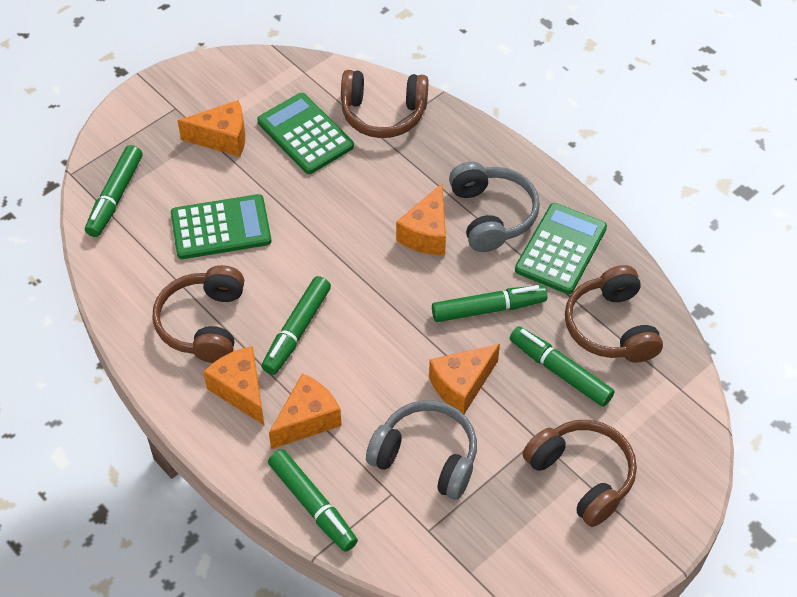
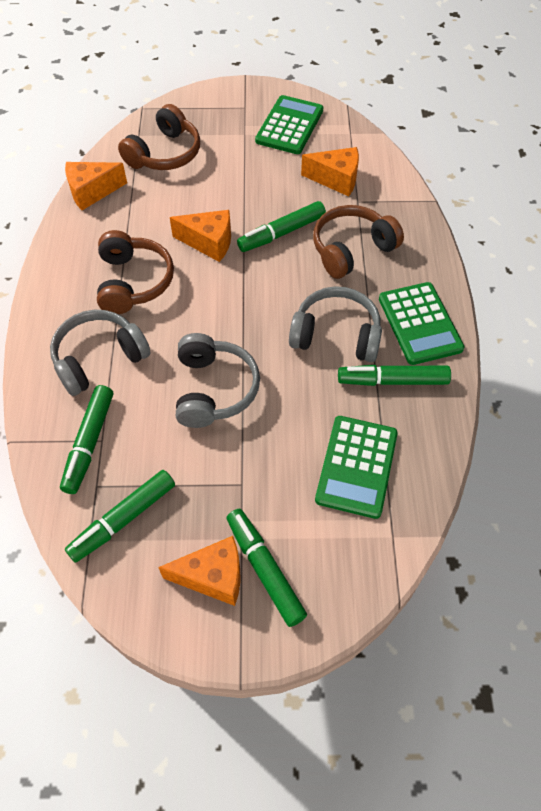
brown headphones: [153,265,244,363] [341,70,429,138] [522,420,637,527] [565,265,663,363] = 4 -> [97,230,174,314] [118,104,200,170] [313,205,404,279] = 3
grey headphones: [366,400,477,500] [449,162,540,252] = 2 -> [50,310,150,396] [176,333,260,428] [289,286,382,362] = 3
orange cheese: [177,100,245,157] [203,346,264,425] [269,373,342,449] [396,184,446,255] [429,344,500,414] = 5 -> [65,162,127,210] [158,536,240,606] [170,210,231,262] [301,147,359,196] = 4

